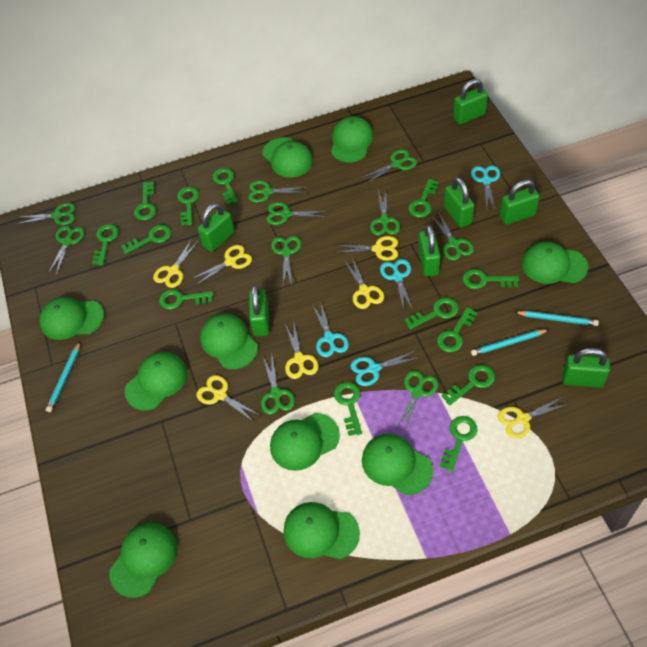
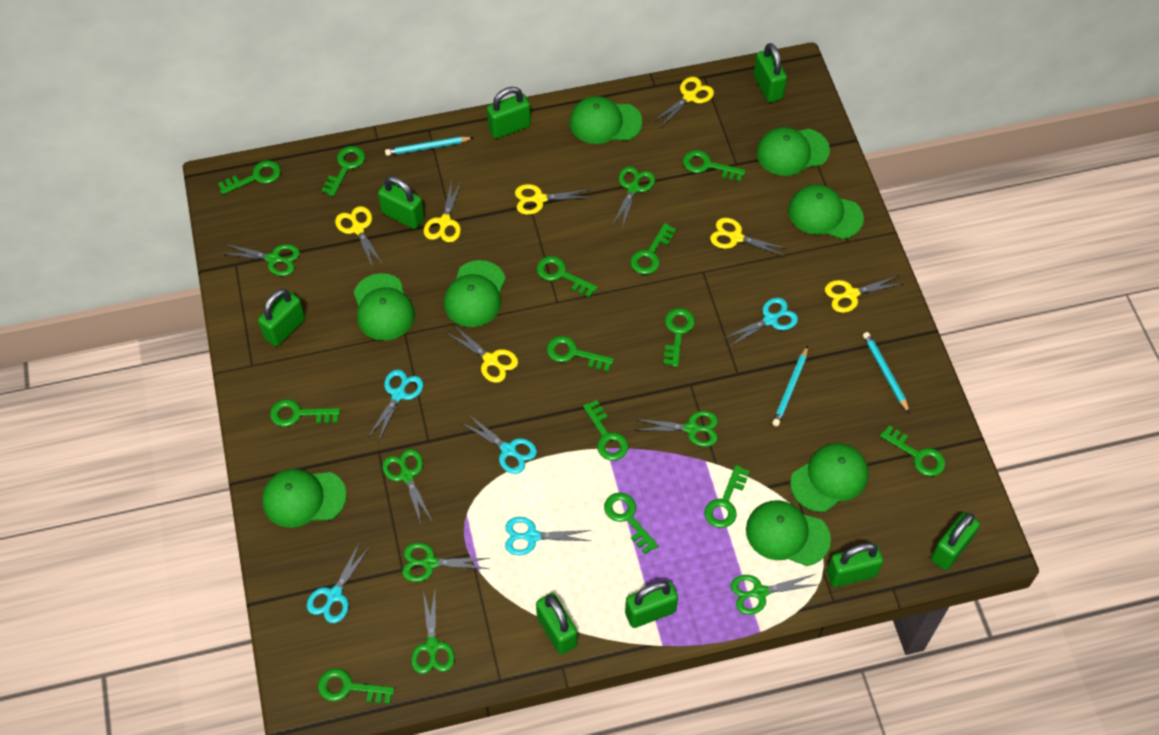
green cap: [40,297,104,340] [109,522,178,598] [125,352,188,410] [200,313,258,369] [262,137,313,178] [270,413,340,471] [283,502,360,559] [331,116,374,162] [362,434,433,495] [522,242,588,284] = 10 -> [262,469,347,528] [354,273,415,341] [444,260,506,327] [569,96,643,144] [746,500,831,566] [756,127,830,176] [788,185,864,239] [790,443,868,512] = 8
green padlock: [198,203,235,252] [249,285,270,337] [418,225,440,277] [444,177,474,228] [453,79,488,125] [500,180,540,225] [563,348,610,388] = 7 -> [258,288,305,346] [378,176,424,229] [487,87,531,139] [536,593,577,655] [625,581,678,628] [753,43,787,102] [827,543,883,587] [931,512,980,570] = 8
green scissors: [17,203,76,225] [48,226,85,276] [248,180,308,203] [261,356,295,414] [266,202,328,225] [271,236,301,286] [362,149,417,184] [370,190,400,236] [394,371,438,433] [431,213,474,261] = 10 -> [221,244,300,276] [382,449,432,523] [402,543,490,582] [411,591,455,674] [612,167,655,229] [635,411,718,447] [731,574,820,615] = 7
turquoise scissors: [312,303,349,357] [351,350,421,386] [380,259,413,310] [471,166,500,212] = 4 -> [307,542,369,623] [368,370,423,442] [462,414,537,474] [505,517,592,555] [723,298,798,348] = 5

